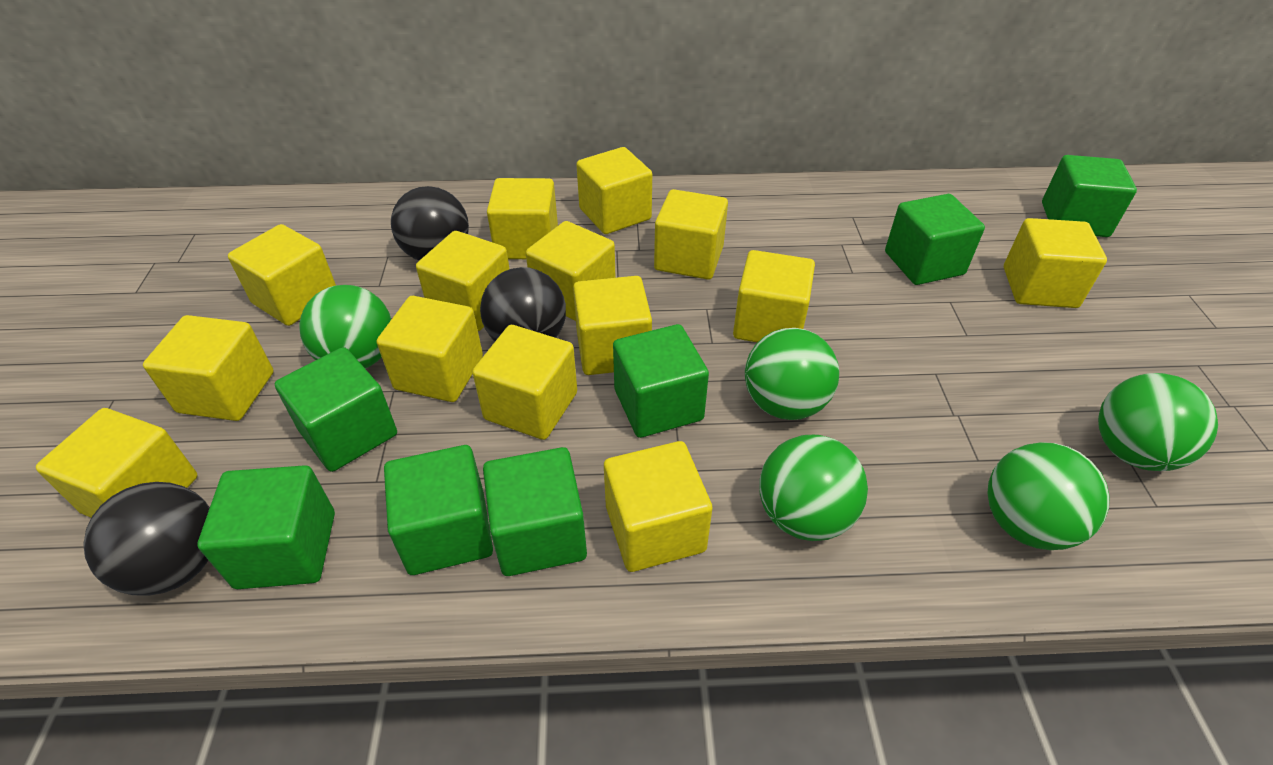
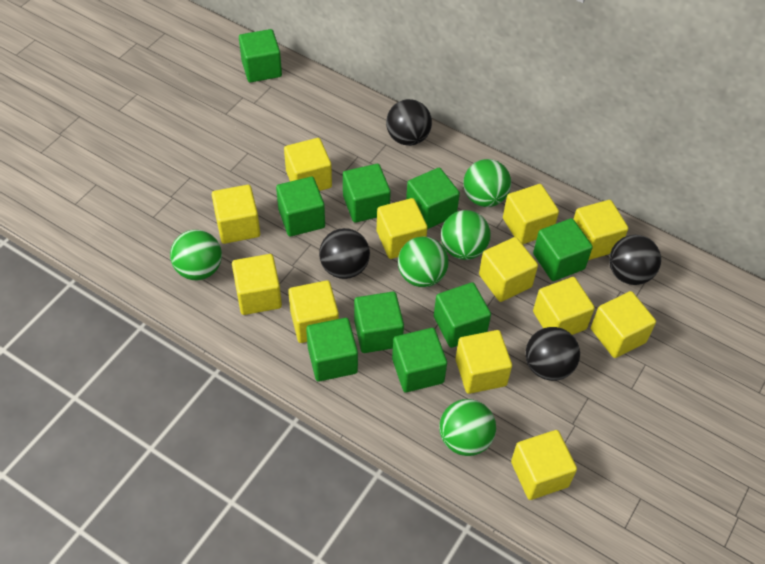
black ball: [83,482,210,596] [391,186,469,260] [480,267,566,341] = 3 -> [319,228,370,279] [386,99,432,146] [525,327,580,381] [609,235,661,285] = 4
green cube: [197,465,335,589] [274,347,397,472] [384,445,493,575] [483,447,587,576] [613,324,709,438] [885,194,985,285] [1042,155,1137,237] = 7 -> [239,29,282,82] [276,177,325,236] [306,318,358,382] [343,164,391,223] [354,292,404,353] [392,328,447,393] [406,168,460,229] [434,282,491,348] [533,218,593,281] = 9
yellow cube: [36,408,198,517] [143,315,274,421] [228,224,336,326] [377,296,483,402] [416,231,510,331] [472,325,577,440] [487,178,558,259] [526,221,616,321] [573,276,652,375] [576,147,652,234] [604,441,713,572] [654,189,728,280] [733,250,815,343] [1004,218,1107,308] = 14 -> [212,185,260,244] [232,254,282,315] [284,138,332,191] [288,280,339,343] [377,198,428,259] [455,330,512,394] [479,237,538,302] [503,184,559,244] [511,430,577,500] [533,277,595,335] [574,200,628,260] [591,291,656,358] = 12

